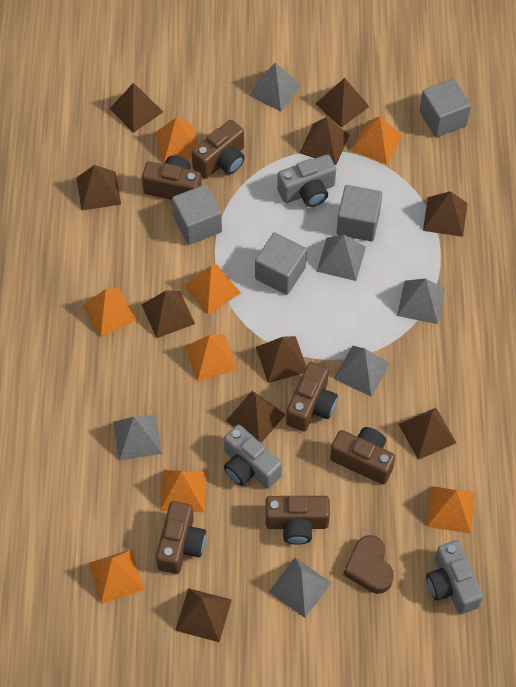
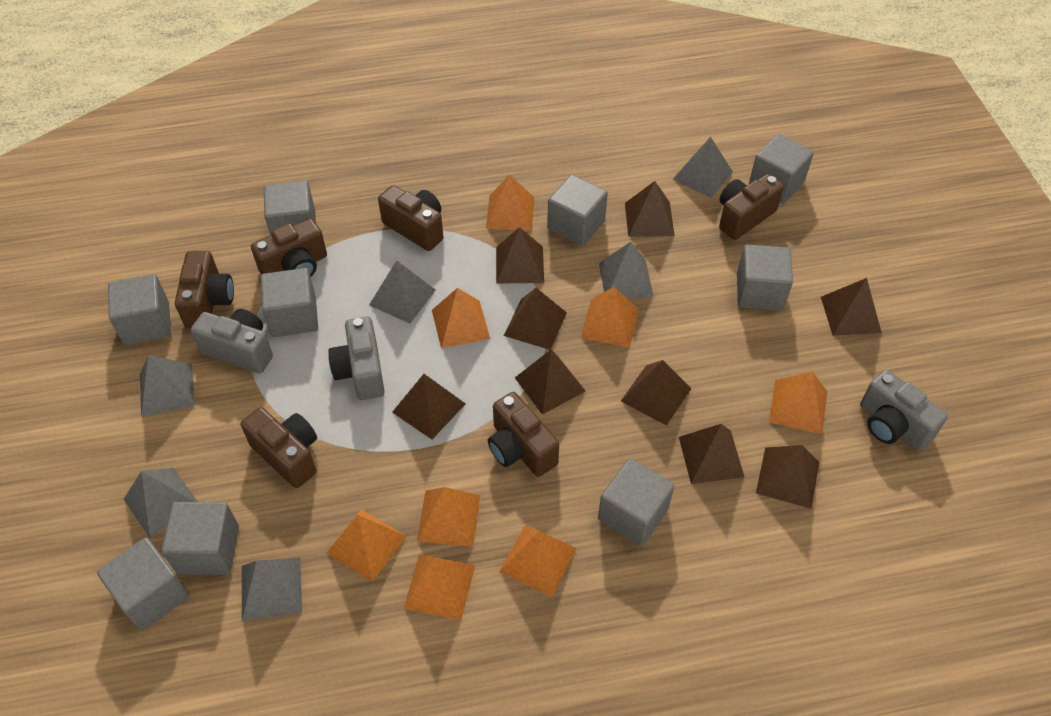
brown heart: [343,535,394,594] = 1 -> none = 0
brown pyramid: [76,165,121,211] [109,83,163,133] [142,291,195,338] [175,588,232,642] [226,391,286,443] [256,336,306,383] [300,117,350,165] [315,78,370,128] [398,408,456,460] [423,191,468,237] = 10 -> [392,374,466,439] [496,227,544,284] [504,288,567,350] [515,349,585,415] [621,360,691,426] [625,181,674,237] [679,424,744,484] [756,445,819,509] [821,278,882,336] = 9
grey cube: [172,184,222,245] [255,232,307,295] [337,185,382,242] [419,79,471,137] = 4 -> [97,538,189,631] [108,274,171,345] [162,502,239,575] [261,268,318,337] [264,180,316,235] [547,175,608,246] [598,458,674,546] [737,245,793,311] [749,134,814,204] = 9

